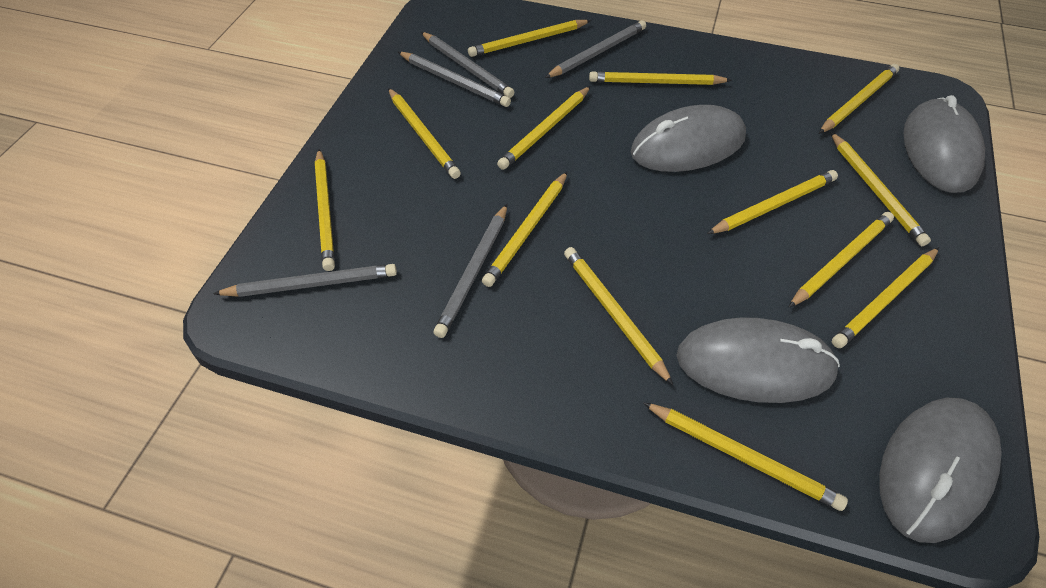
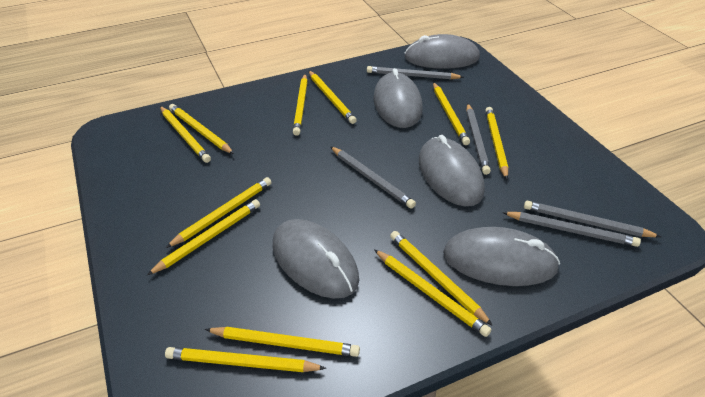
grey mouse: [630,105,746,172] [676,318,840,403] [879,398,1002,543] [903,95,985,193] = 4 -> [273,219,359,298] [373,68,423,128] [404,34,480,69] [419,135,485,206] [443,227,560,286] = 5
yellow pencil: [315,149,335,271] [388,88,461,179] [468,20,591,57] [482,171,568,287] [497,86,591,170] [564,247,673,385] [589,71,732,85] [643,402,848,511] [707,170,838,234] [788,212,894,308] [819,64,899,134] [831,132,931,246] [832,247,939,348] = 13 -> [147,199,260,275] [160,106,211,163] [165,347,326,372] [166,177,272,248] [169,104,234,154] [205,327,360,357] [293,74,308,136] [308,70,357,124] [374,249,491,337] [390,231,493,326] [433,82,470,145] [485,107,508,179] = 12

